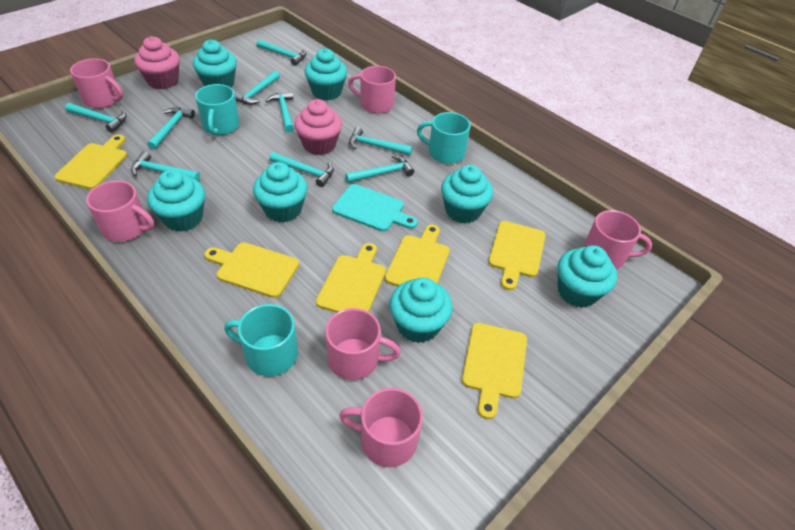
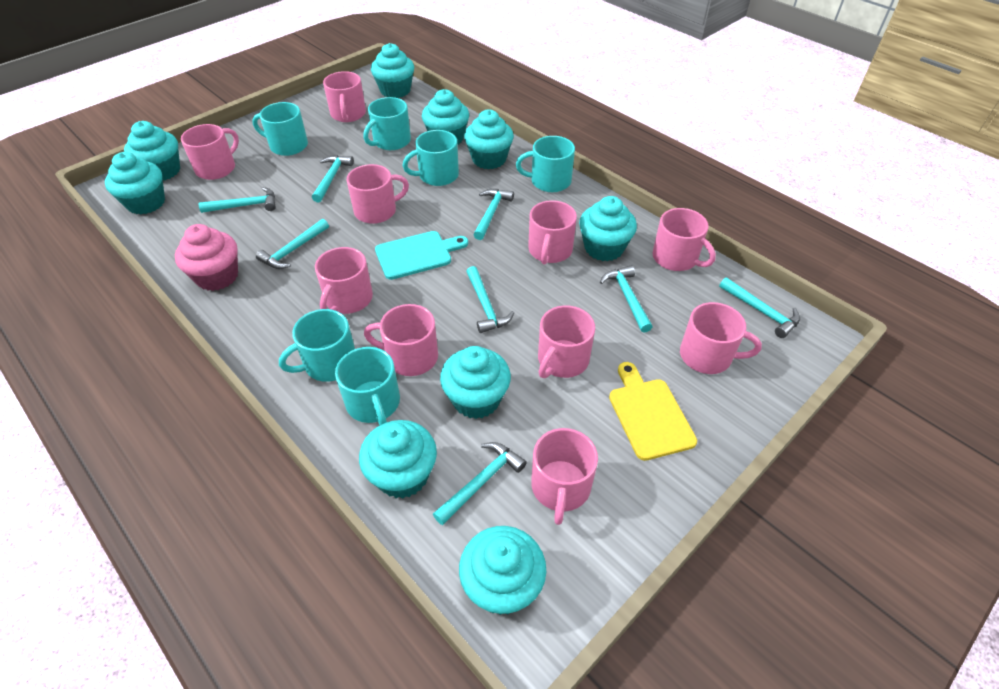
pink cupcake: [134,36,180,89] [294,99,342,155] = 2 -> [175,224,238,291] = 1
pink mug: [70,58,123,108] [86,181,154,242] [325,308,401,380] [339,388,423,467] [348,66,396,113] [583,210,652,269] = 6 -> [181,124,239,180] [315,247,373,314] [323,71,366,122] [347,164,409,224] [364,304,438,376] [528,200,577,265] [531,428,598,525] [538,305,595,378] [652,208,716,271] [680,302,762,374] = 10
turquoise cupcake: [147,170,205,232] [193,39,237,88] [253,162,308,223] [304,48,347,100] [389,277,453,343] [441,165,493,223] [558,245,617,308] = 7 -> [105,152,165,214] [124,121,180,180] [359,420,437,499] [371,43,414,98] [422,89,469,145] [440,346,511,419] [459,526,546,615] [464,110,514,169] [579,196,637,261] = 9
turquoise hammer: [65,103,127,133] [131,151,200,181] [147,107,195,150] [234,71,280,105] [256,39,306,66] [266,91,294,133] [269,152,334,187] [345,155,414,183] [349,127,412,155] = 9 -> [198,187,276,213] [256,219,329,269] [312,155,354,202] [433,442,527,525] [466,266,514,333] [473,189,514,240] [600,265,652,333] [719,277,800,338] = 8
turquoise mug: [195,84,240,135] [224,304,298,376] [417,112,471,164] = 3 -> [252,102,308,156] [279,309,355,382] [335,347,400,425] [363,97,411,150] [403,130,459,186] [516,136,575,192] = 6
yellow cutting board: [54,135,127,189] [204,242,299,298] [316,243,386,313] [385,224,450,286] [462,323,527,419] [488,221,546,290] = 6 -> [609,362,697,461] = 1

